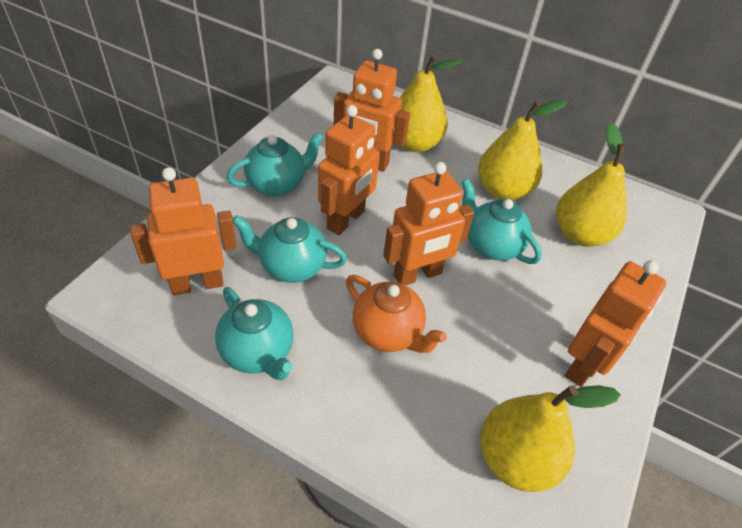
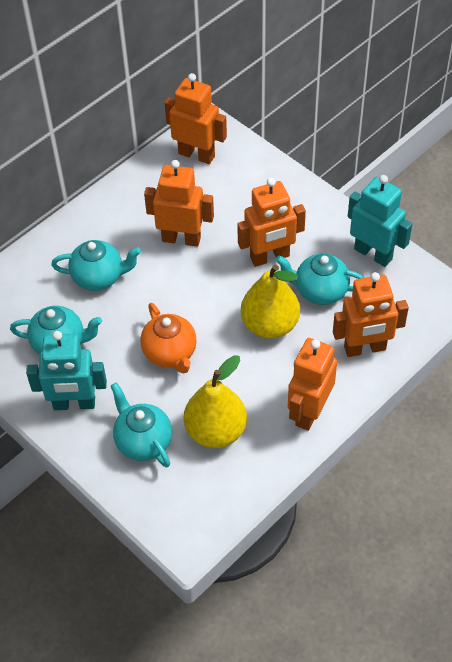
turquoise robot: none = 0 -> [26,331,107,410] [348,175,412,267] = 2
yellow pear: [400,55,462,152] [478,99,567,201] [480,385,621,492] [556,123,627,247] = 4 -> [184,355,247,448] [241,265,300,339] = 2

